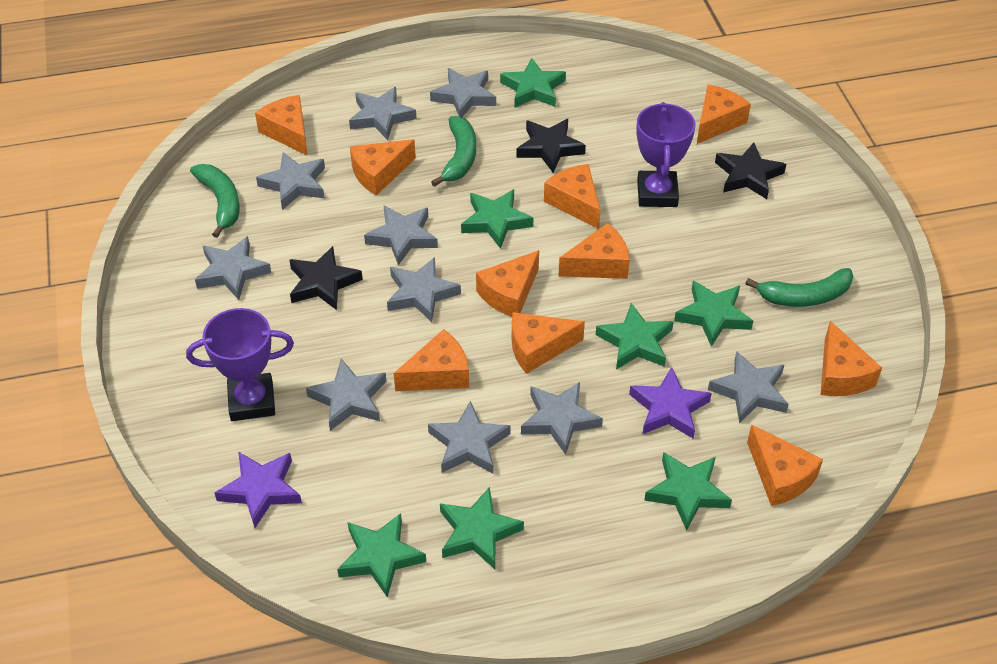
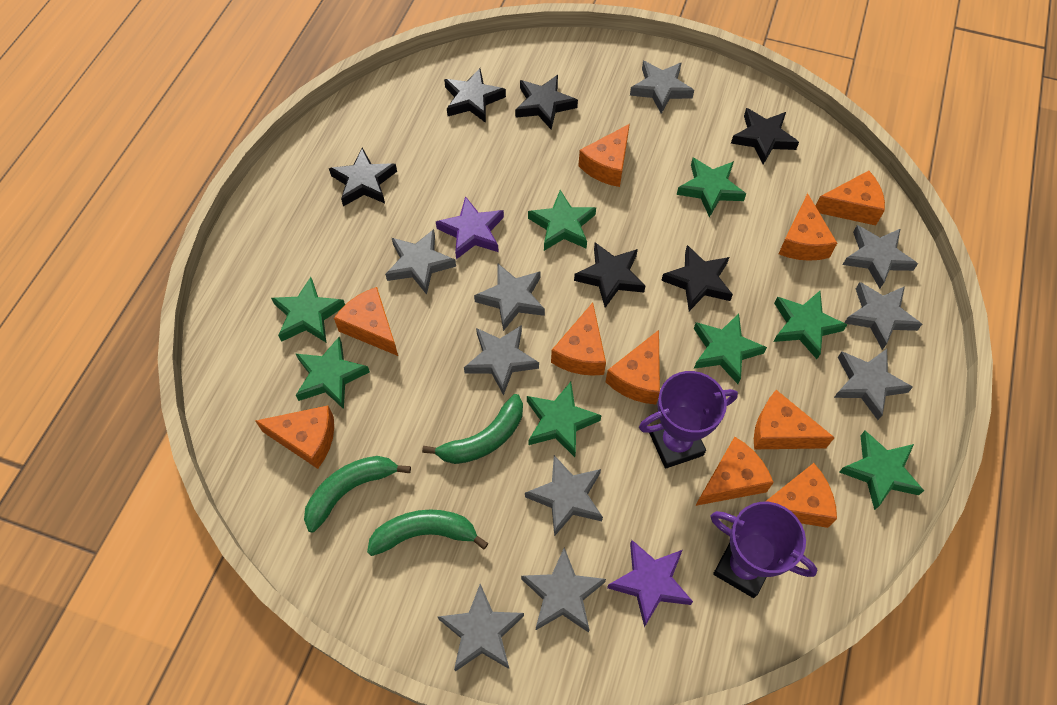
black star: [290,246,363,310] [516,119,586,173] [715,143,786,199] = 3 -> [329,148,397,206] [444,68,506,123] [515,75,578,130] [574,242,645,308] [661,245,733,311] [731,108,799,165] = 6
green star: [337,513,426,598] [440,487,524,569] [461,189,533,249] [500,58,566,108] [596,303,674,370] [644,452,732,531] [674,280,753,347] = 7 -> [271,277,345,342] [296,337,370,409] [527,382,601,457] [528,190,596,251] [677,158,746,218] [694,313,767,384] [774,291,848,359] [839,430,924,510] = 8

